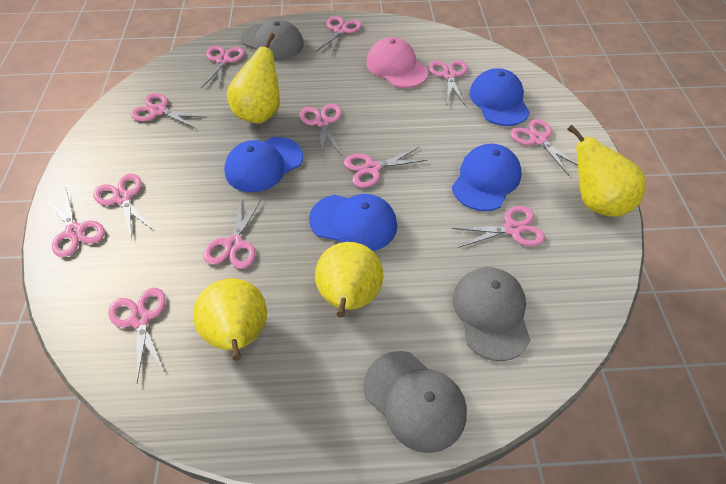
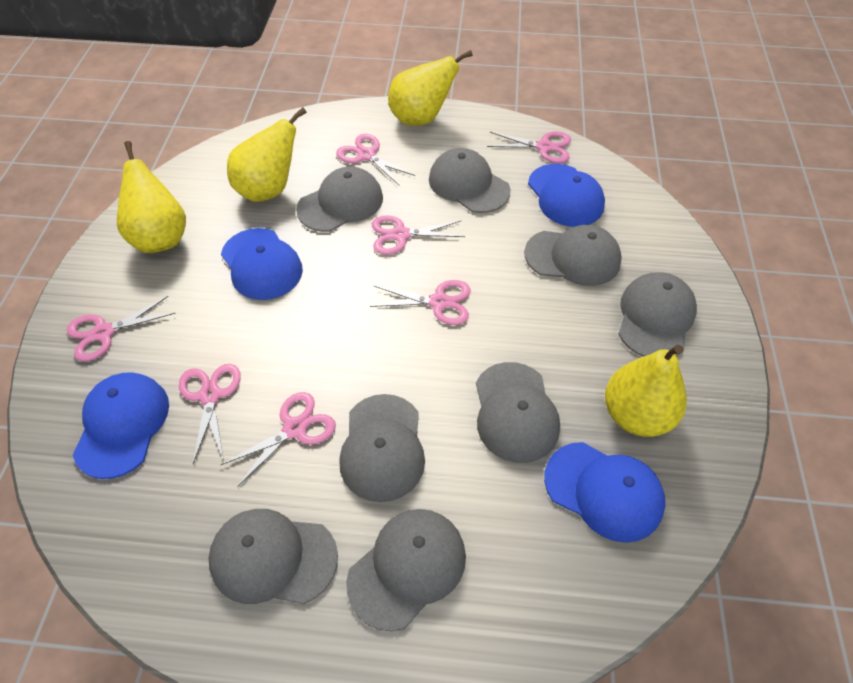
grey cap: [241,20,304,60] [363,351,467,453] [453,267,531,361] = 3 -> [209,509,338,604] [296,167,383,232] [339,394,425,502] [346,509,466,631] [429,148,510,213] [476,362,560,463] [524,225,622,286] [618,272,697,357] = 8
pink cap: [366,37,429,88] = 1 -> none = 0
pink scissors: [44,190,105,257] [93,174,154,241] [108,288,166,383] [130,93,207,129] [201,46,244,90] [203,198,262,269] [299,104,342,159] [315,16,362,56] [344,147,427,188] [429,60,468,106] [451,206,545,248] [511,119,578,176] = 12 -> [67,296,176,362] [179,364,241,464] [221,392,336,487] [336,134,415,186] [370,280,470,325] [372,215,465,255] [487,131,571,163] = 7

